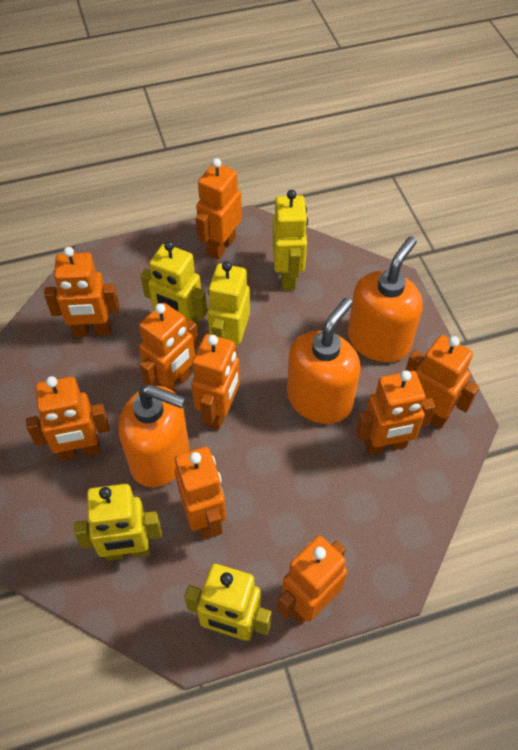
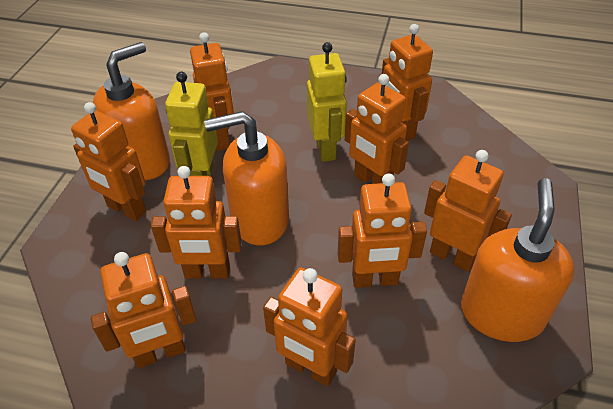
yellow robot: [74,484,162,561] [141,241,207,329] [184,564,271,641] [207,261,250,347] [272,190,308,290] = 5 -> [165,71,218,176] [307,42,347,162] = 2

